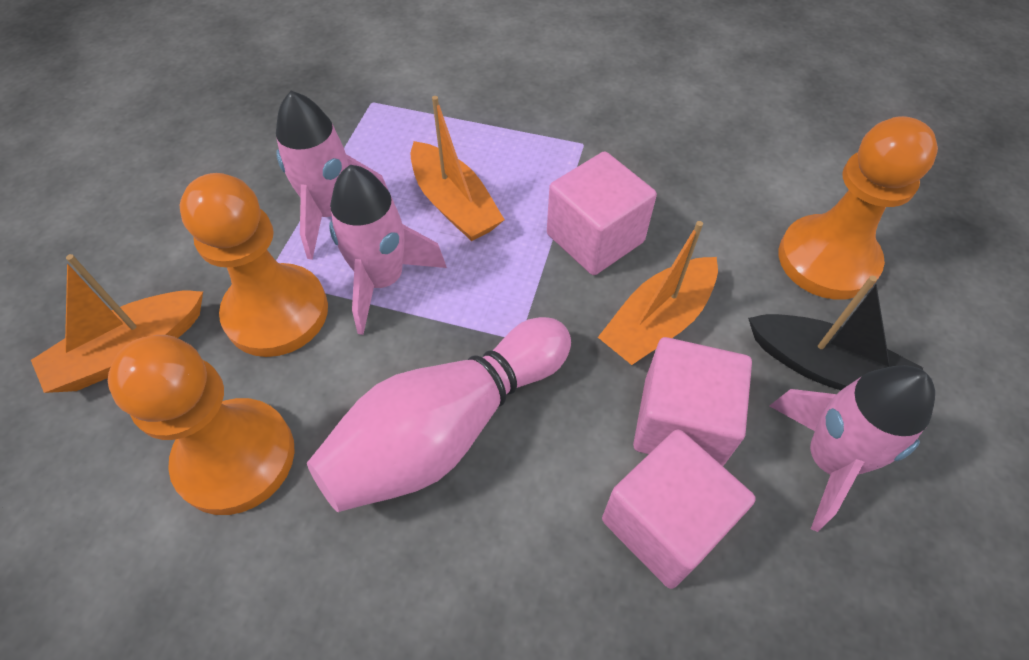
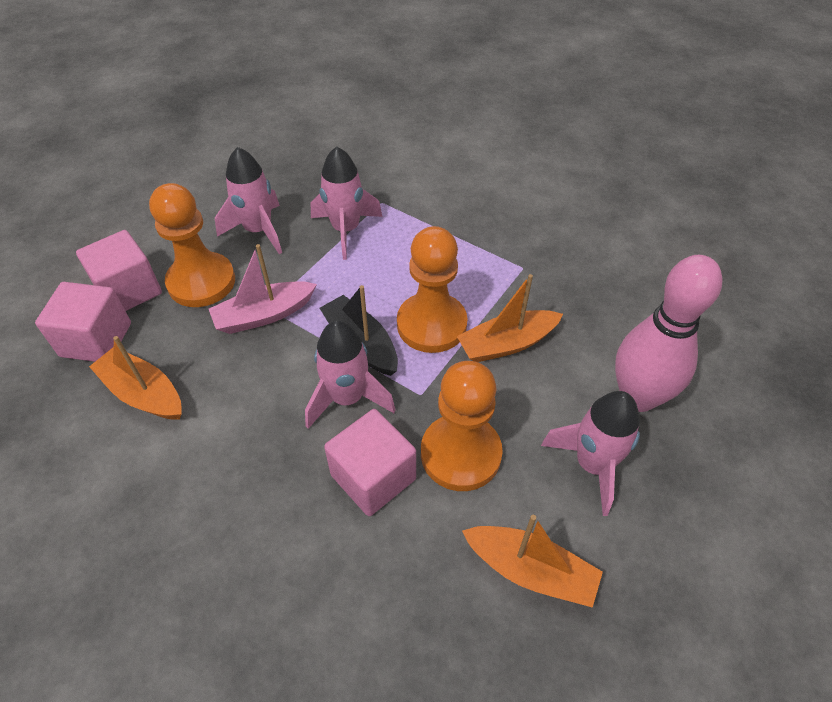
pink boat: none = 0 -> [209,244,317,334] = 1
pink rocket: [276,91,388,260] [329,165,447,335] [770,365,935,532] = 3 -> [215,147,282,254] [305,321,396,429] [311,146,383,260] [541,391,640,516] = 4

